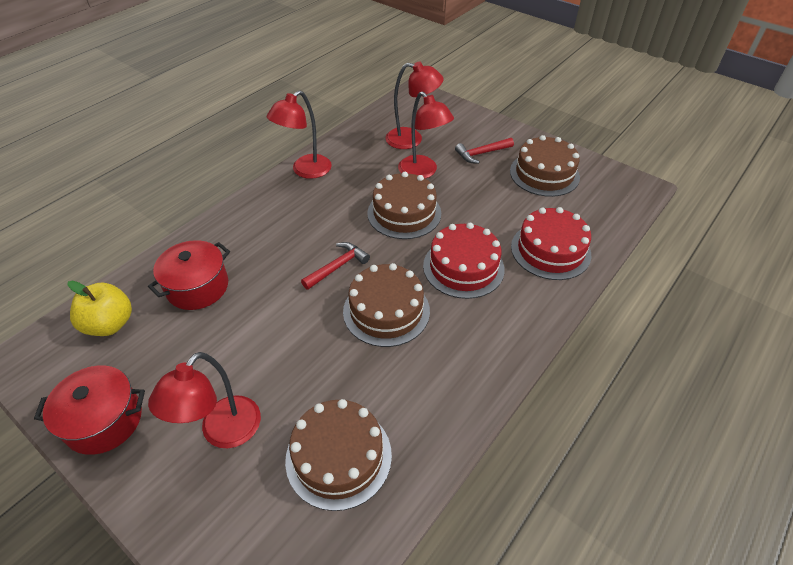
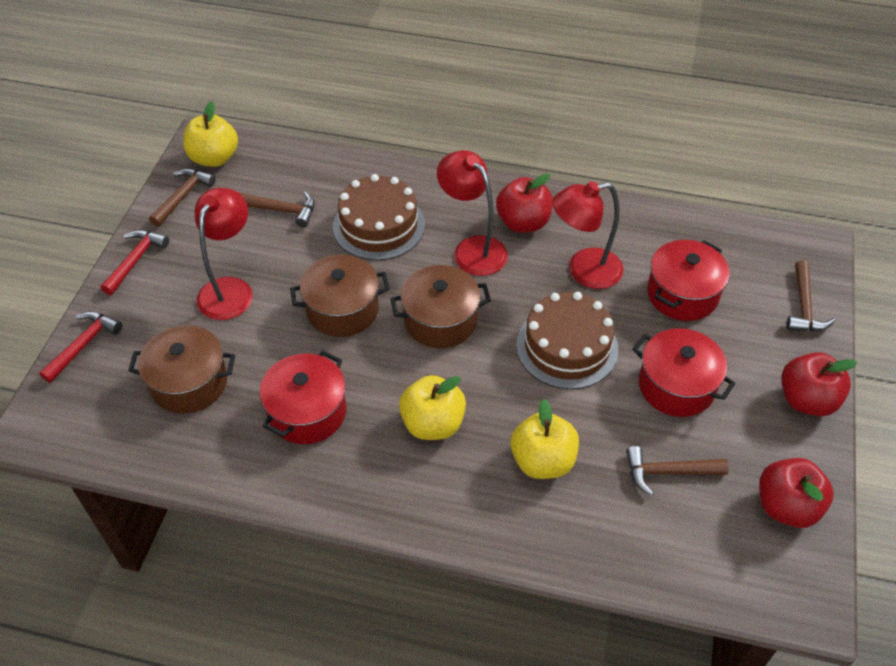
brown cake: [285,399,392,511] [343,263,430,347] [367,172,441,239] [510,135,580,197] = 4 -> [333,174,425,260] [516,292,618,389] = 2
brown hammer: none = 0 -> [149,168,216,227] [240,191,315,227] [626,446,729,496] [786,261,835,331] = 4
brown pot: none = 0 -> [128,325,235,414] [290,255,390,337] [390,265,491,348] = 3
red apple: none = 0 -> [496,173,553,233] [759,458,834,528] [781,352,857,416] = 3
red cake: [423,223,505,299] [511,207,591,280] = 2 -> none = 0
red lamp: [148,352,261,448] [267,90,332,179] [386,61,444,149] [398,91,454,179] = 4 -> [195,188,253,320] [437,150,508,276] [552,181,623,289] = 3
red pot: [34,365,145,455] [148,240,230,310] = 2 -> [260,351,347,444] [632,328,736,417] [647,240,730,321] = 3
yellow apple: [68,281,132,336] = 1 -> [183,101,238,167] [399,375,466,440] [510,399,579,479] = 3

